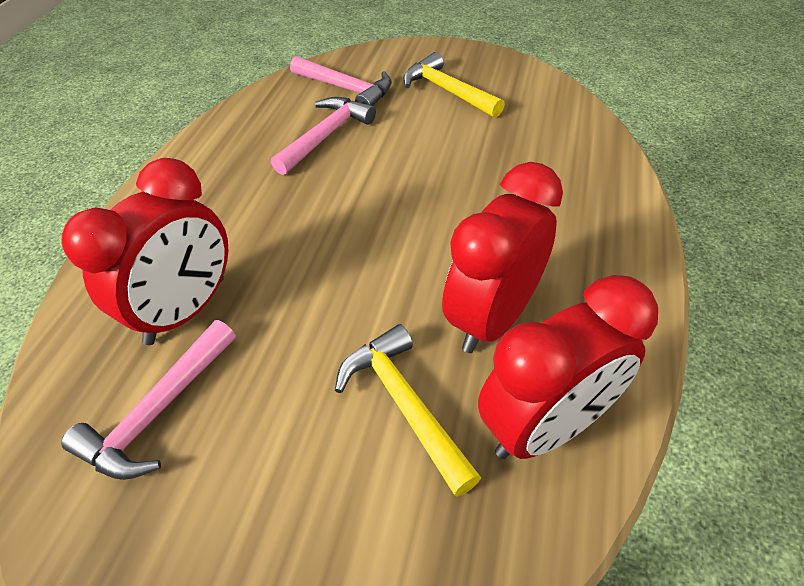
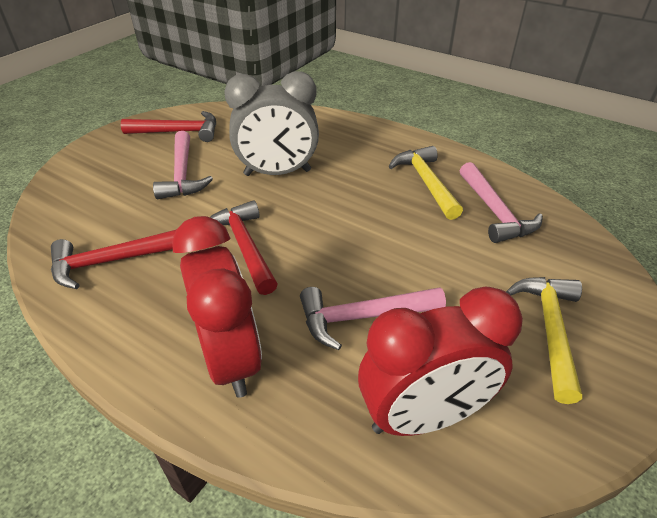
grey clock: none = 0 -> [224,71,319,176] = 1
red clock: [61,158,228,345] [442,162,563,353] [478,275,658,459] = 3 -> [172,216,262,398] [358,287,523,436] = 2
red hammer: none = 0 -> [51,229,177,289] [121,111,216,142] [210,200,278,295] = 3

